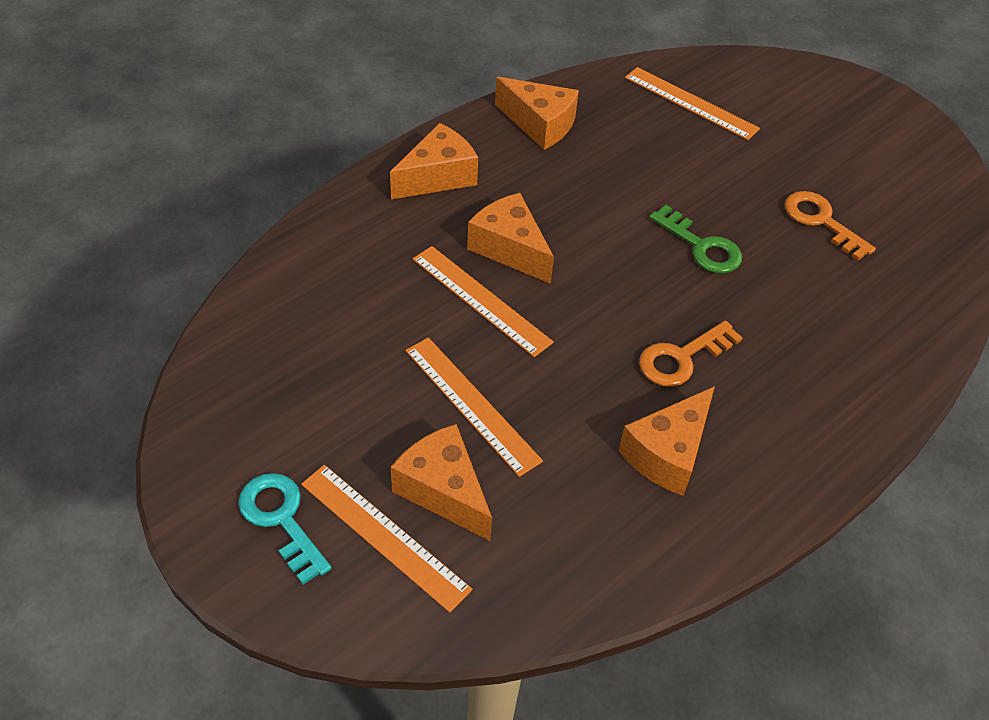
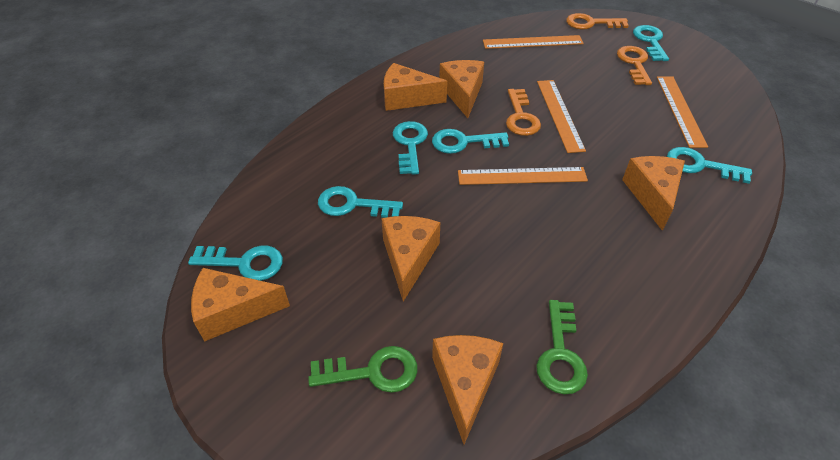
green key: [649,205,742,274] = 1 -> [308,346,417,393] [536,300,588,394] = 2
orange cheese: [390,123,478,200] [391,424,492,541] [467,193,554,284] [495,77,579,150] [618,386,715,496] = 5 -> [191,268,290,342] [381,216,440,302] [384,63,447,111] [432,335,503,444] [439,60,484,118] [622,156,685,231] = 6
orange key: [639,320,743,387] [785,191,876,261] = 2 -> [506,89,541,136] [566,13,629,29] [617,46,652,85] = 3
turquoise key: [238,473,331,585] = 1 -> [188,245,283,281] [318,186,403,218] [393,121,428,175] [432,129,509,154] [633,25,669,61] [667,147,752,184] = 6

